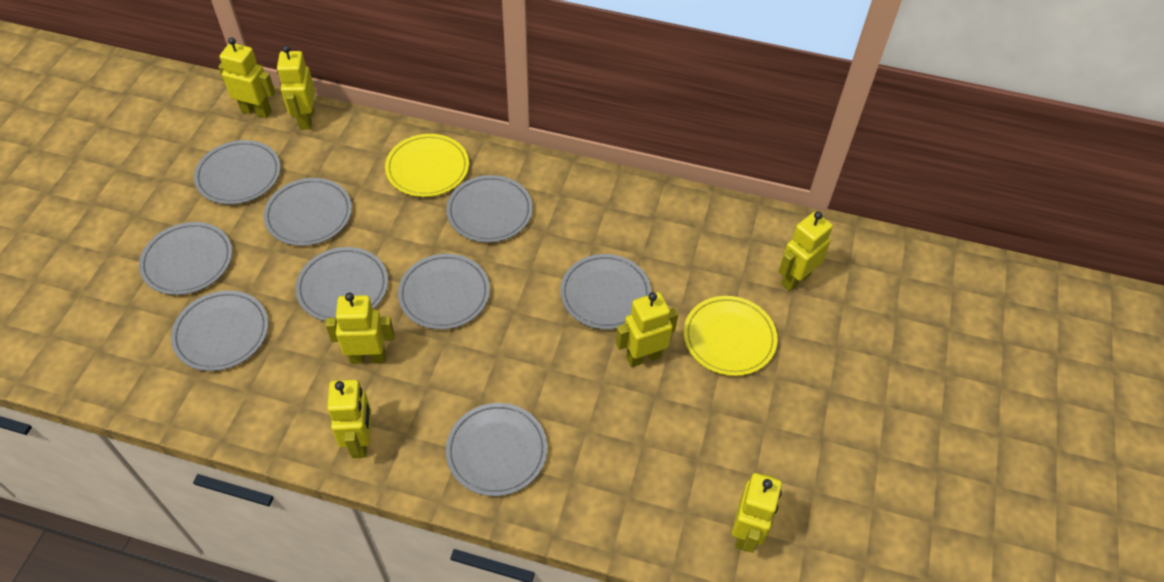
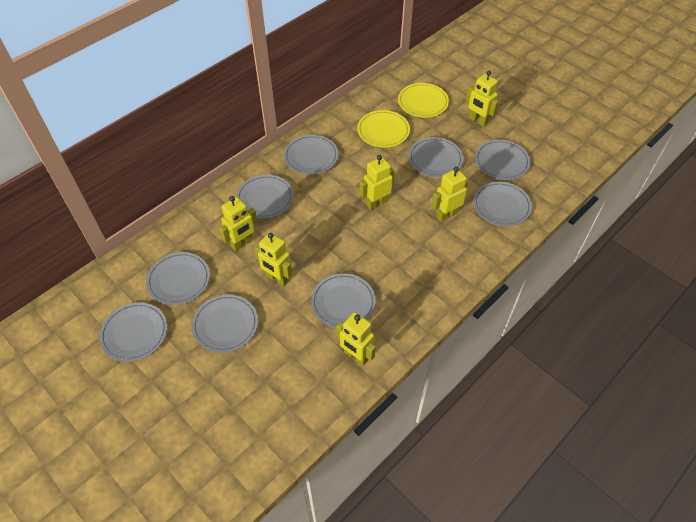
yellow robot: [218,37,275,118] [277,45,315,130] [325,293,395,364] [327,380,371,458] [616,292,678,367] [732,473,782,553] [779,211,833,291] = 7 -> [219,196,258,251] [255,233,292,287] [336,312,376,366] [360,155,394,210] [432,167,468,222] [466,70,499,127] = 6

